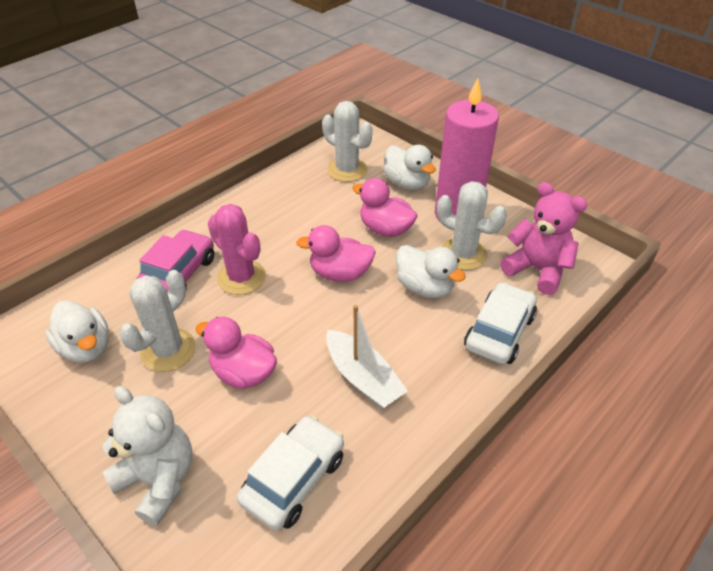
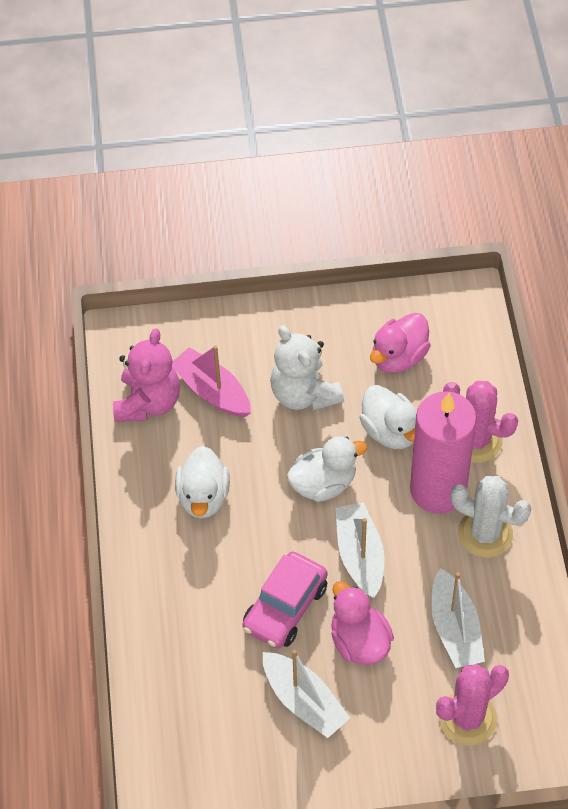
pink boat: none = 0 -> [172,345,251,417] = 1
pink cactus: [208,204,266,295] = 1 -> [436,664,509,746] [443,381,518,463] = 2
pink duck: [196,317,277,389] [296,225,376,282] [352,178,417,237] = 3 -> [331,581,394,665] [370,313,431,373] = 2
white boat: [326,305,408,408] = 1 -> [263,650,350,738] [336,502,384,598] [431,568,485,668] = 3
white cactus: [119,270,196,372] [322,101,373,182] [437,181,507,270] = 3 -> [450,476,531,558] = 1
white car: [237,415,344,531] [464,282,537,364] = 2 -> none = 0

